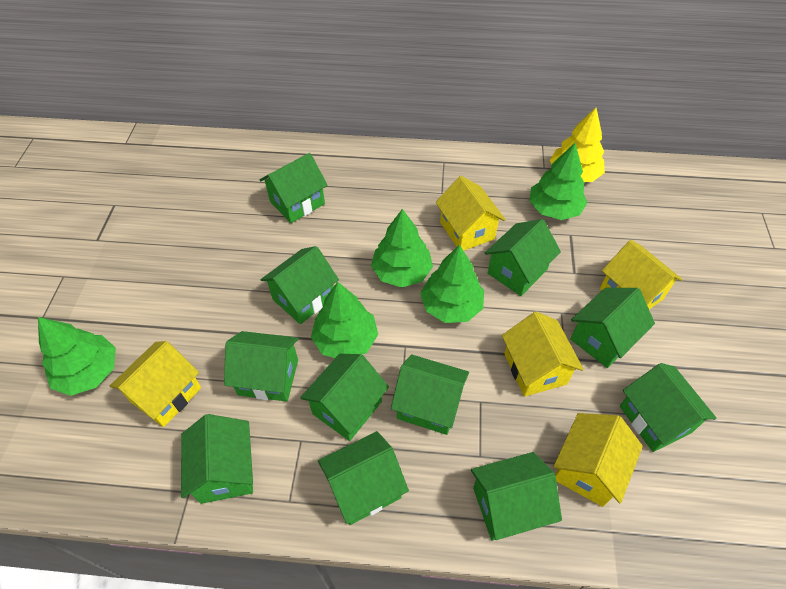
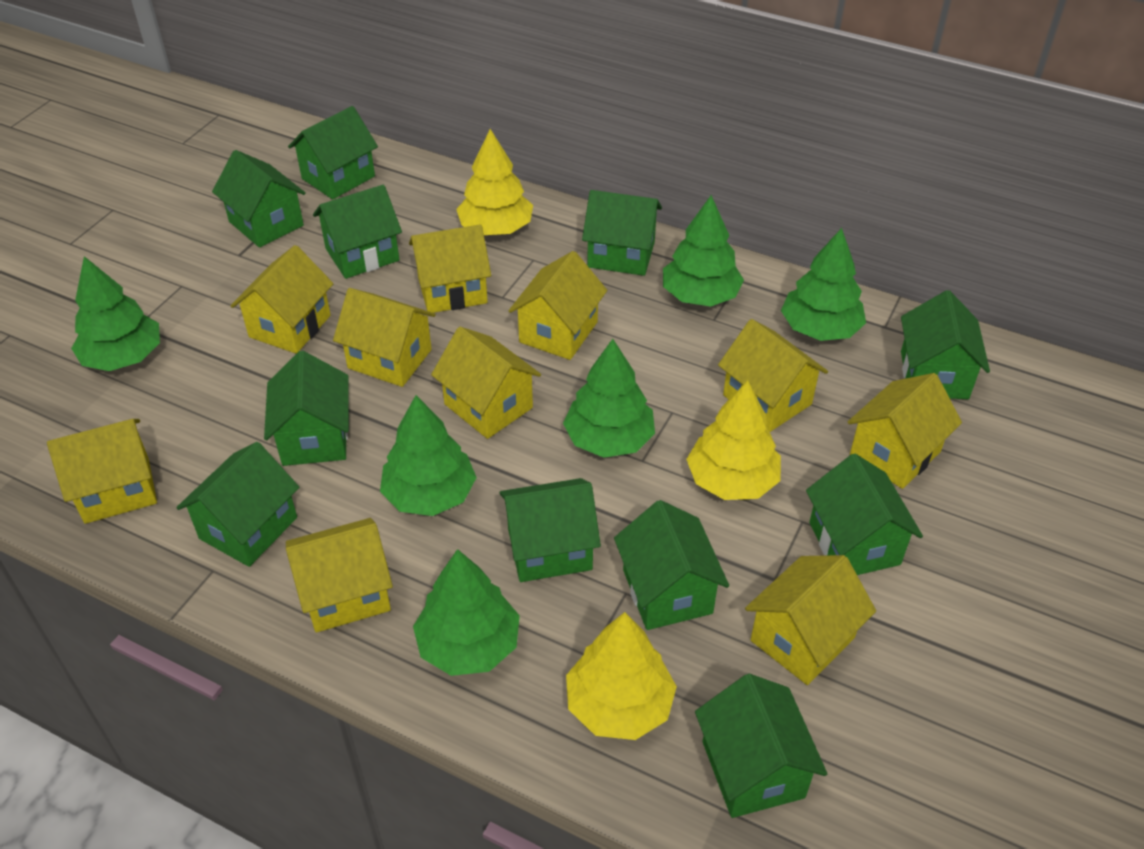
green tree: [38,317,116,396] [311,282,378,358] [371,209,433,288] [420,245,484,323] [530,143,587,220] = 5 -> [71,256,160,371] [380,395,477,516] [413,549,520,676] [563,339,655,458] [663,195,744,306] [781,228,866,341] = 6
yellow house: [110,341,201,427] [436,176,506,251] [502,311,584,397] [553,413,643,507] [600,240,683,309] = 5 -> [47,419,157,524] [231,245,333,354] [286,518,393,633] [333,288,436,387] [409,224,491,313] [431,327,541,439] [509,251,607,360] [718,319,828,432] [745,555,876,685] [848,373,962,489] = 10
yellow tree: [549,107,605,182] = 1 -> [456,129,533,235] [566,612,677,740] [686,381,781,500] = 3

